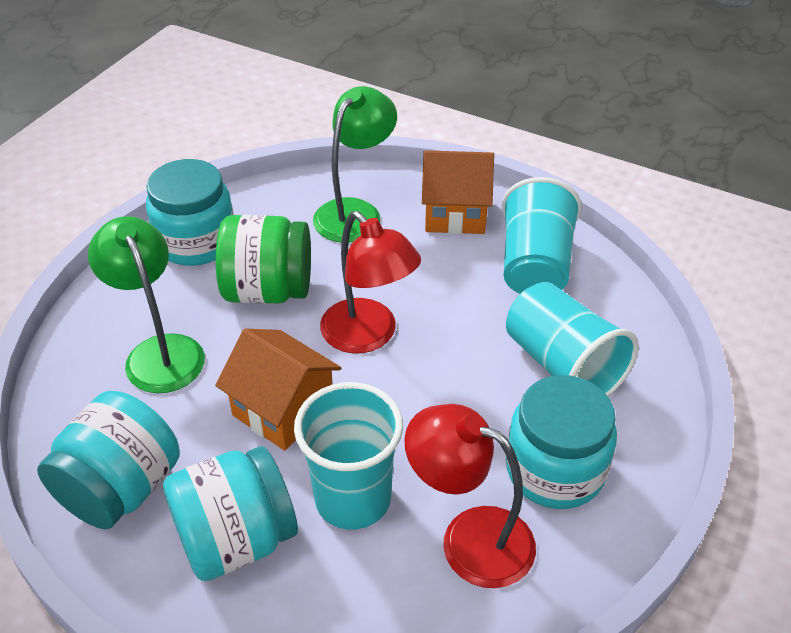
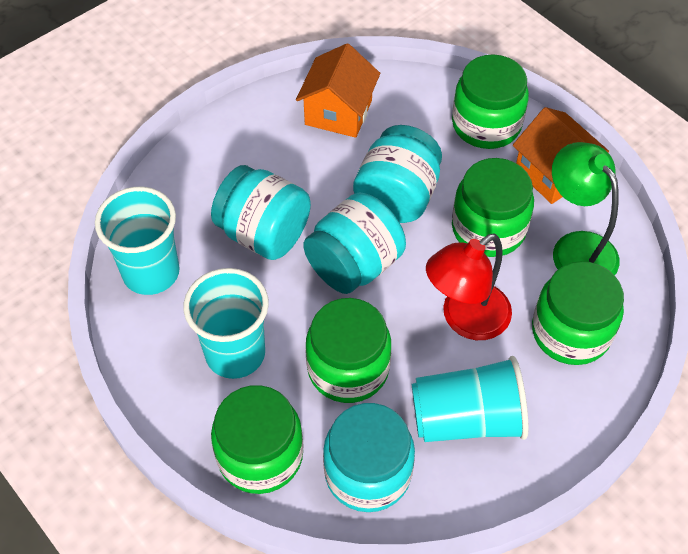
green jar: [216,215,311,304] = 1 -> [211,385,304,494] [306,298,391,403] [452,54,529,149] [452,158,534,257] [532,261,624,365] = 5
green lamp: [88,216,205,393] [313,86,397,242] = 2 -> [552,142,619,275] = 1
red lamp: [320,211,421,354] [404,404,536,588] = 2 -> [426,234,512,340] = 1

